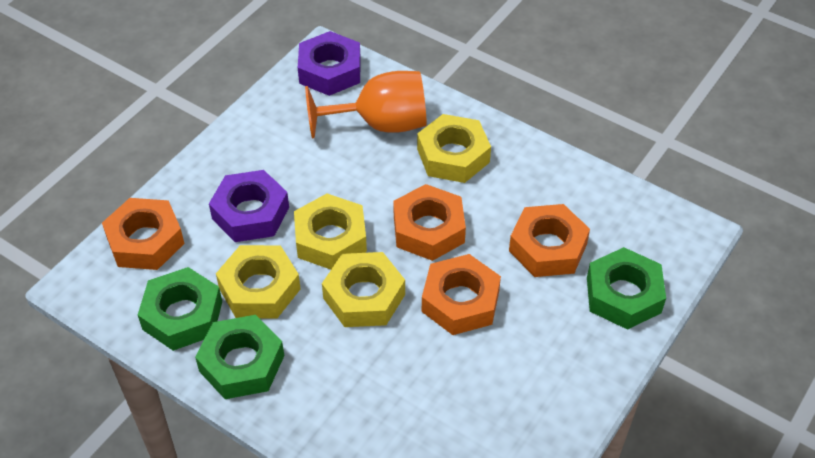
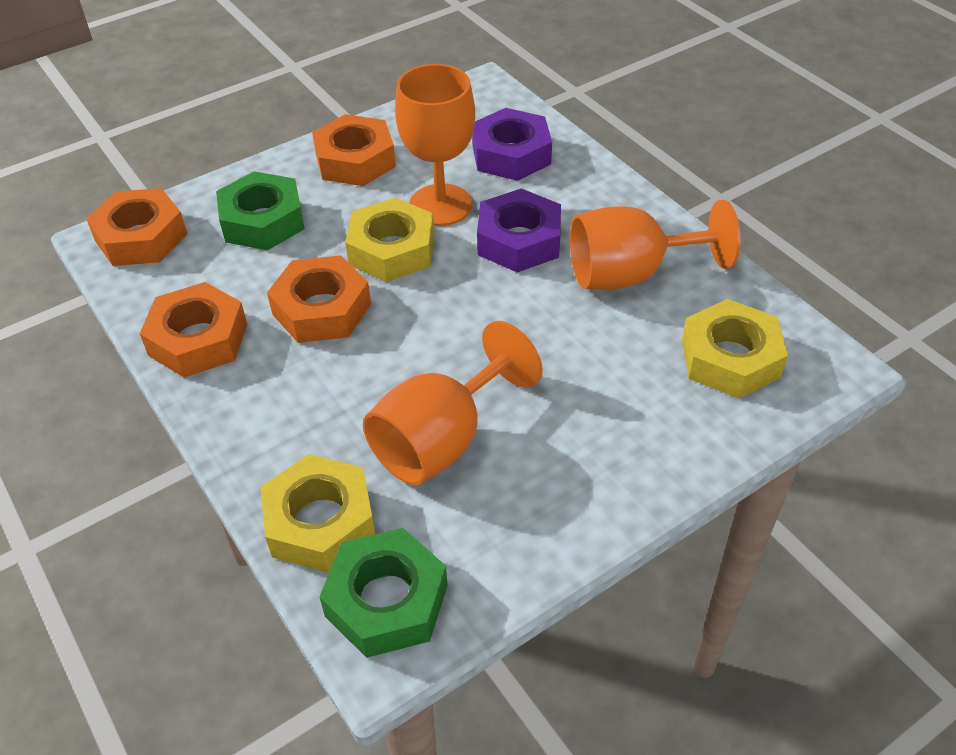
green nut: [138,267,222,351] [195,315,284,399] [587,247,666,330] = 3 -> [216,171,305,250] [319,528,448,658] = 2
orange goblet: [305,71,427,138] = 1 -> [363,321,543,485] [395,64,475,226] [570,200,741,289] = 3
yellow nut: [216,245,300,318] [294,193,367,270] [322,252,405,327] [417,114,491,183] = 4 -> [260,454,375,573] [345,198,434,282] [682,299,788,399] = 3

